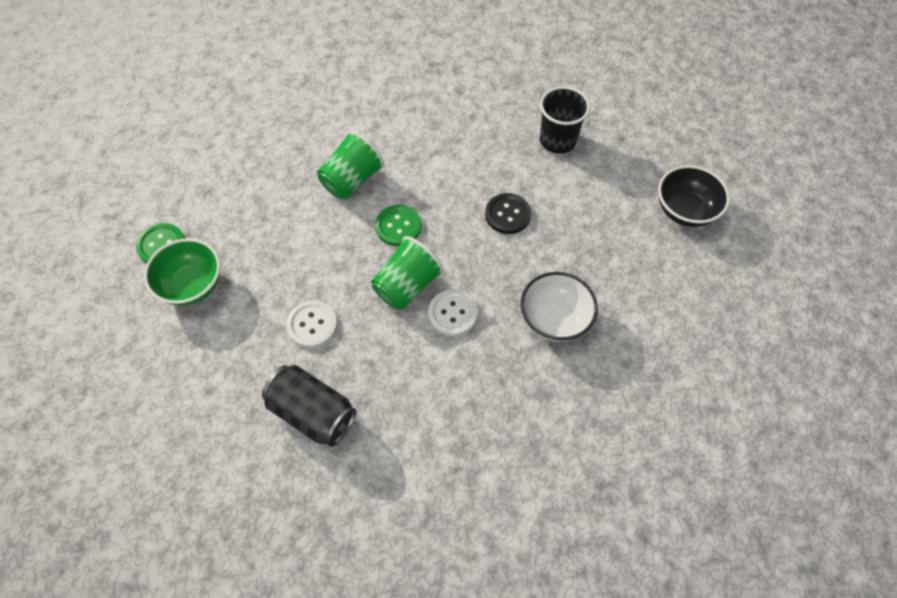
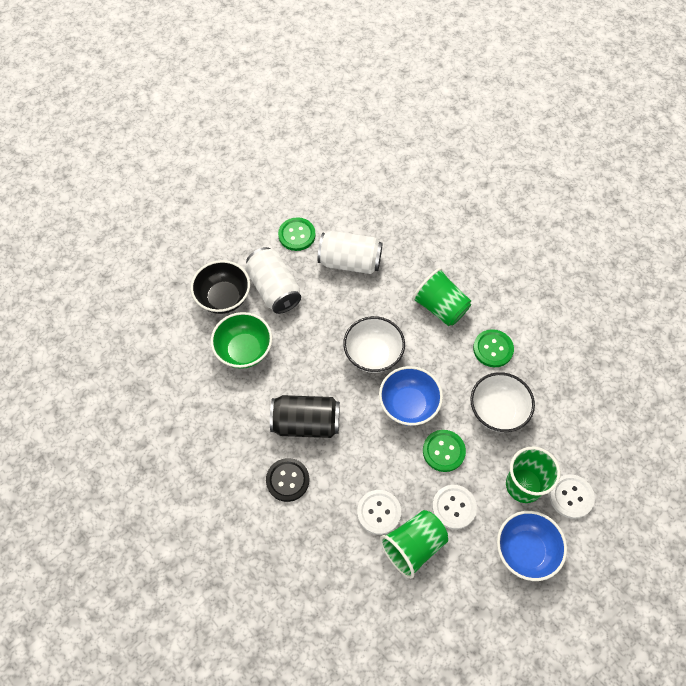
black cup: [540,86,590,154] = 1 -> none = 0
blue bowl: none = 0 -> [379,366,443,426] [497,511,567,581] = 2
green button: [136,223,185,263] [375,205,422,246] = 2 -> [278,217,316,251] [423,430,466,472] [473,329,514,367] = 3
green cup: [317,131,384,199] [371,236,444,310] = 2 -> [380,510,448,579] [412,268,471,326] [506,447,560,503] = 3
white bowl: [521,272,598,342] = 1 -> [343,316,405,373] [470,372,535,432] = 2
white button: [286,301,337,348] [428,290,478,336] = 2 -> [357,490,401,535] [432,485,477,530] [549,474,595,519] = 3
white can: none = 0 -> [245,247,301,314] [317,231,383,274] = 2

